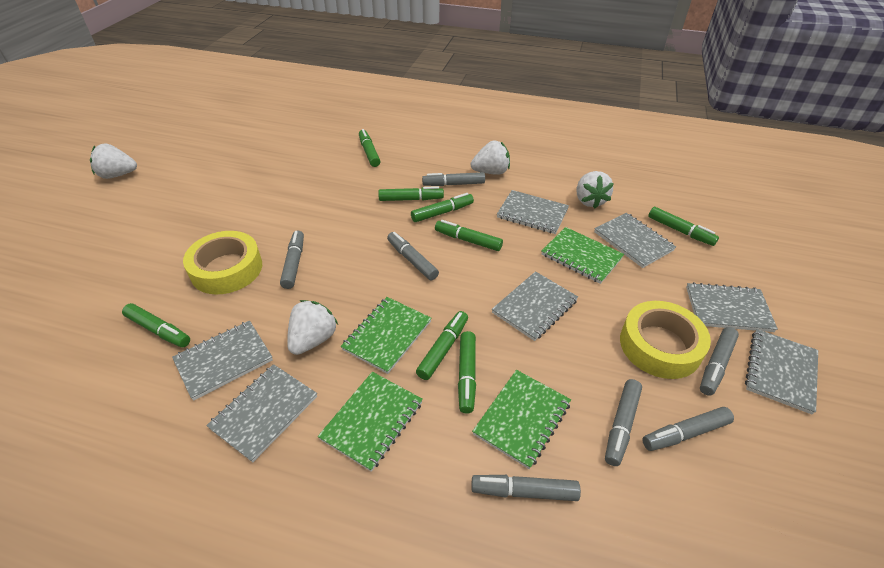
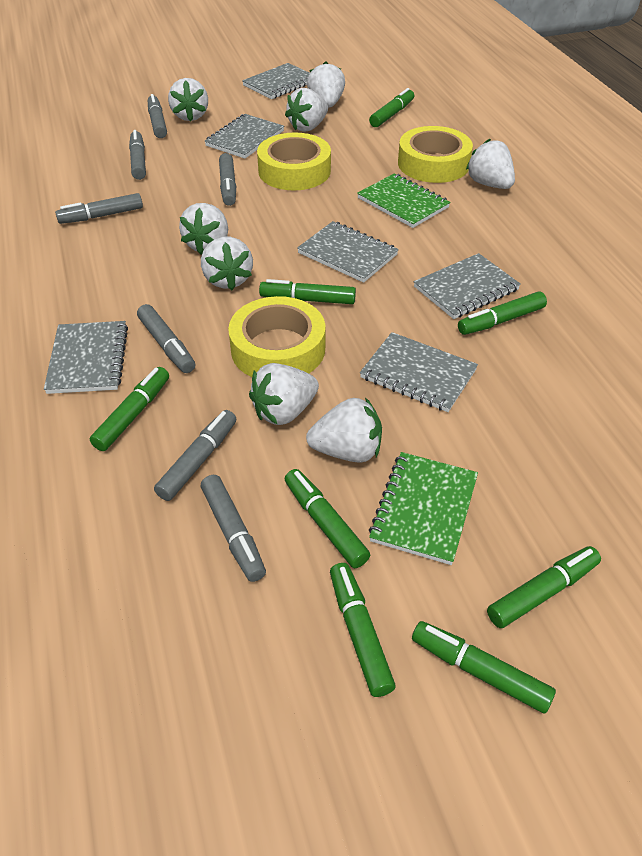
green notebook: [318,372,423,472] [341,297,431,374] [472,370,571,469] [542,227,624,284] = 4 -> [357,173,450,228] [369,452,478,565] = 2
grey notebook: [172,321,273,401] [206,364,317,462] [492,271,578,341] [497,190,569,234] [594,213,676,268] [686,282,778,332] [745,329,818,414] = 7 -> [44,321,128,394] [205,114,284,159] [242,63,310,99] [297,221,399,283] [360,332,478,412] [414,253,521,319] = 6
white strawberry: [90,143,137,179] [287,300,338,355] [471,140,510,175] [576,171,614,208] = 4 -> [168,78,208,121] [179,203,228,255] [201,237,253,290] [249,363,319,425] [285,88,328,132] [306,397,382,463] [307,61,345,107] [466,139,515,189] = 8
yellow tape: [183,231,262,294] [620,301,711,379] = 2 -> [228,296,326,377] [257,133,331,190] [398,126,473,183] = 3

